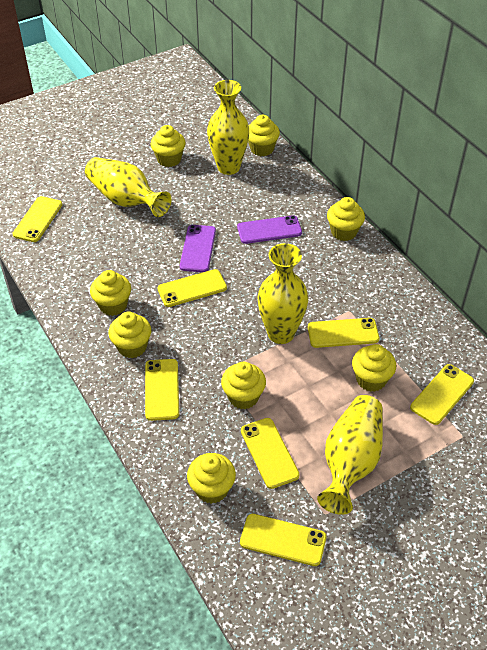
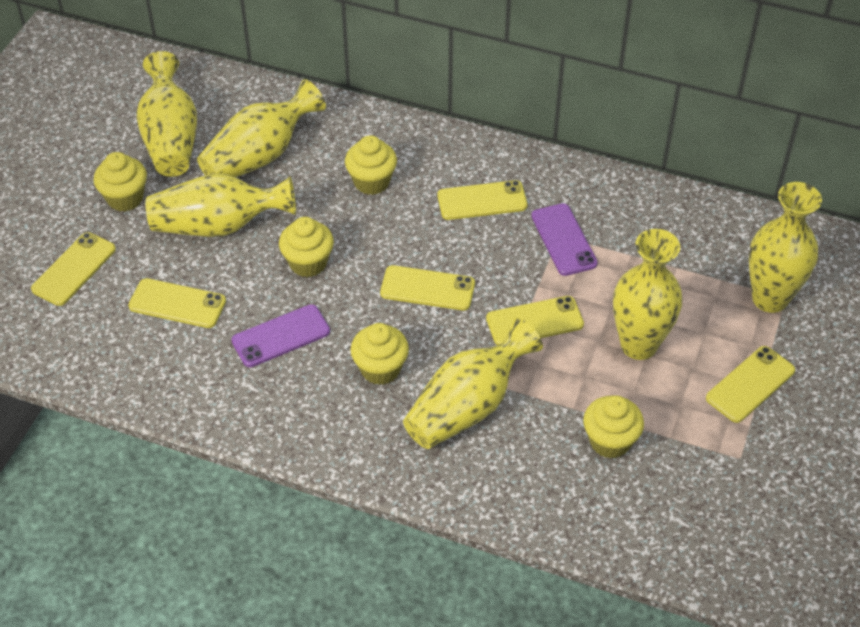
yellow cupcake: [90,270,131,316] [108,311,151,358] [150,125,186,167] [187,453,236,504] [221,362,266,409] [248,115,280,156] [327,197,365,241] [352,344,396,392] = 8 -> [94,152,147,212] [279,217,334,277] [345,135,397,195] [351,323,409,385] [583,395,644,459] = 5
yellow phone: [12,196,62,242] [145,359,179,421] [157,269,227,307] [240,514,326,566] [241,418,300,489] [308,318,379,348] [410,364,474,425] = 7 -> [31,232,116,306] [128,278,226,328] [380,265,475,310] [437,180,528,220] [486,296,584,345] [706,346,795,423] = 6
yellow vase: [85,157,172,217] [207,80,249,175] [257,243,308,344] [317,395,383,515] = 4 -> [136,51,197,177] [146,174,296,237] [197,79,326,178] [403,318,543,449] [613,229,682,360] [749,182,822,313] = 6

